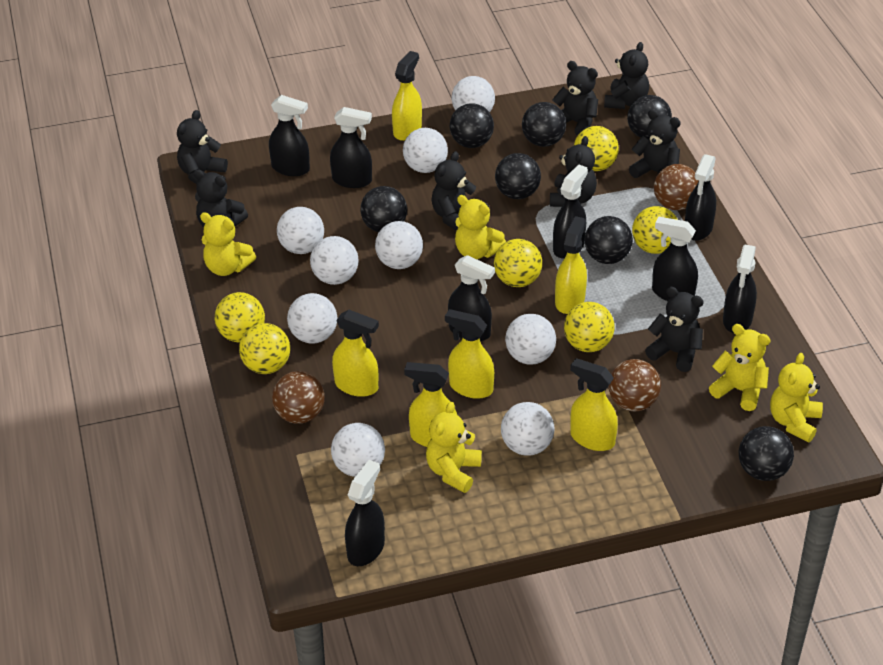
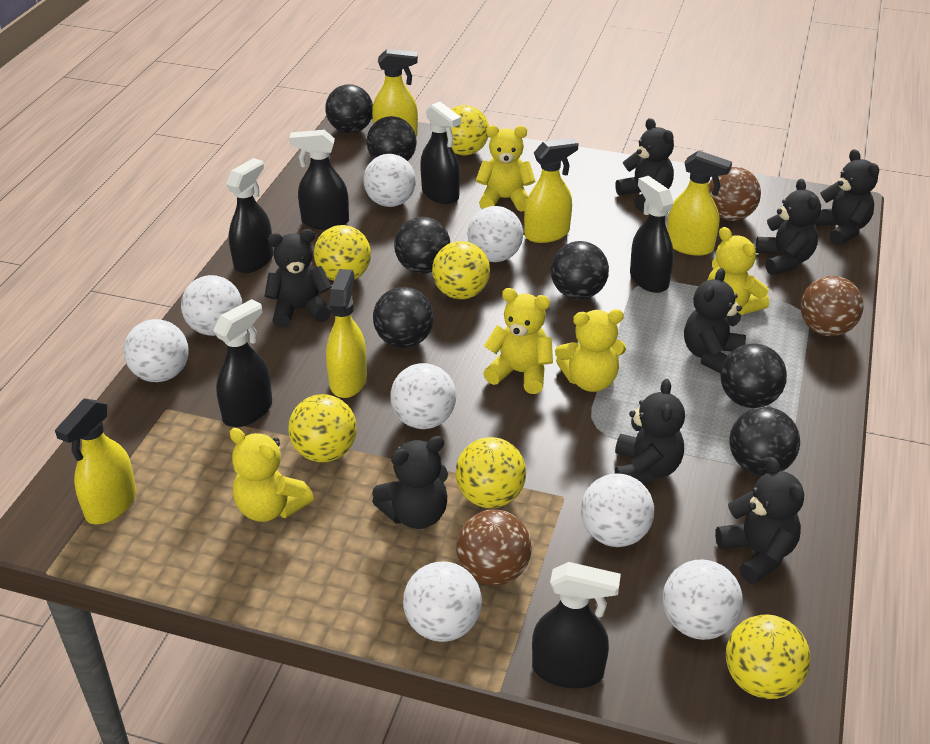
black spray bottle: [269,95,310,176] [330,107,372,188] [345,460,385,566] [448,255,495,341] [553,164,588,259] [652,217,698,301] [685,154,716,241] [723,245,757,333] = 8 -> [213,299,272,427] [226,158,274,273] [289,130,349,230] [420,102,461,204] [532,562,621,688] [630,176,674,293] = 6
white ball: [277,207,324,254] [287,293,337,344] [310,236,359,285] [331,423,385,477] [375,221,423,269] [403,128,448,173] [452,76,495,112] [501,402,555,456] [505,314,556,365] = 9 -> [124,319,189,382] [181,275,242,336] [364,154,416,207] [391,363,456,429] [403,562,482,642] [467,206,523,262] [581,473,654,547] [663,560,743,640] = 8
yellow spray bottle: [332,310,379,397] [392,51,422,141] [404,362,457,447] [445,309,494,399] [555,216,587,314] [570,358,618,451] = 6 -> [55,398,136,524] [326,269,367,398] [372,49,418,137] [524,138,579,243] [667,151,732,256] = 5

